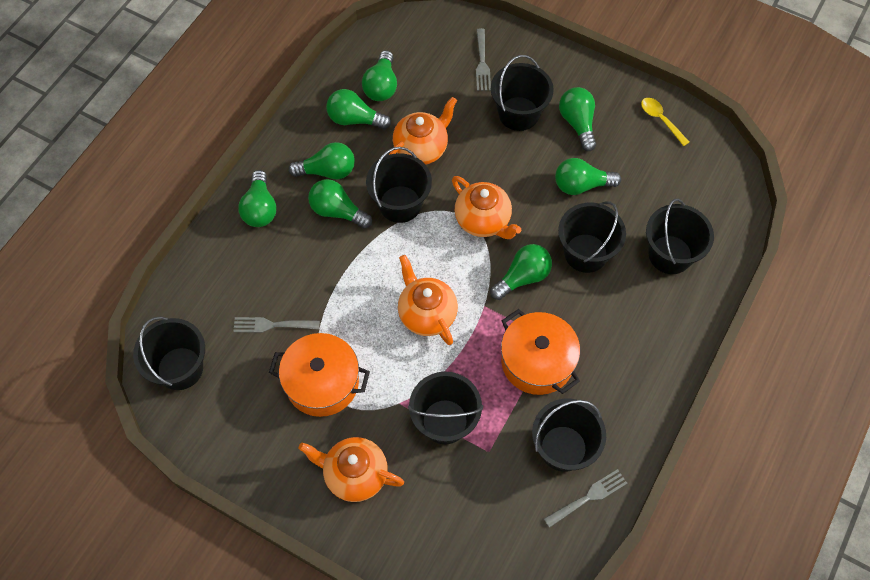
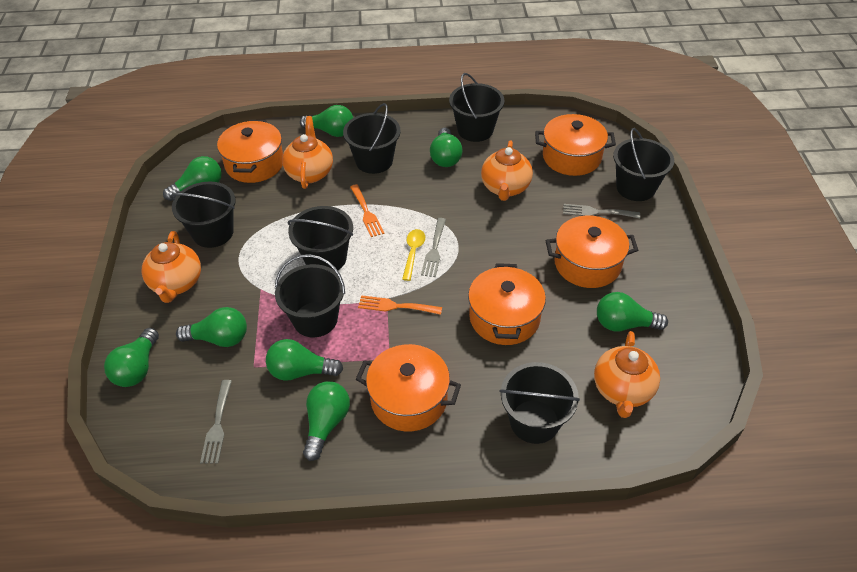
orange fork: none = 0 -> [350,184,384,237] [358,295,442,315] = 2
orange pot: [269,333,370,417] [501,309,580,395] = 2 -> [217,120,283,183] [356,344,461,432] [468,263,546,345] [535,114,616,176] [546,216,638,288] = 5

